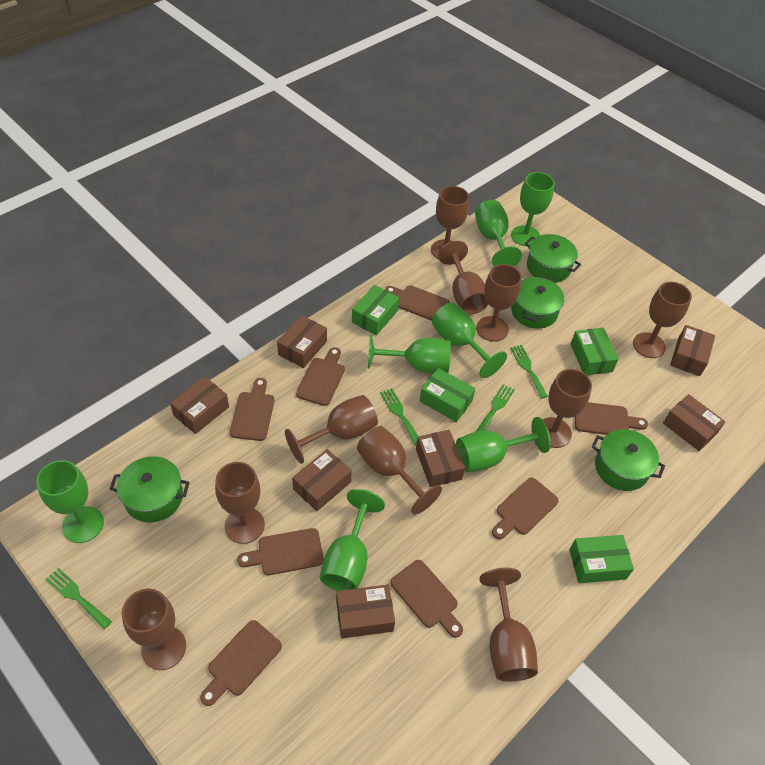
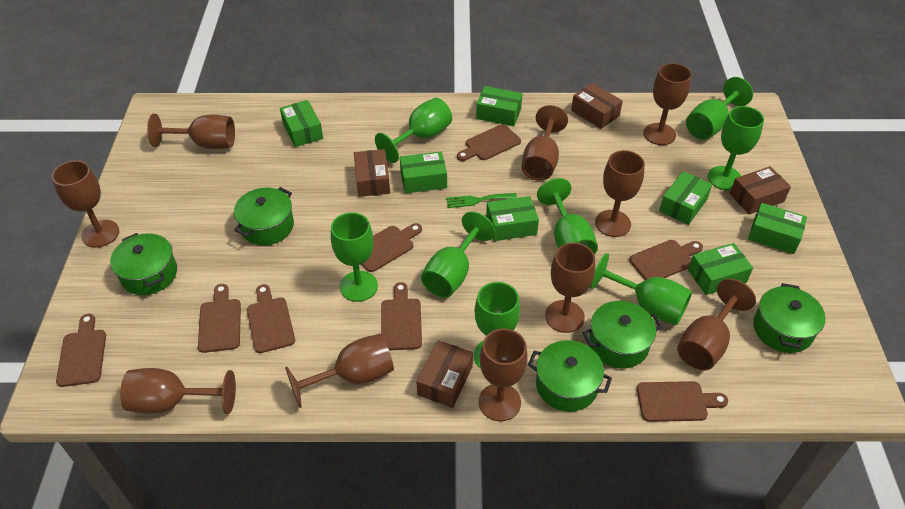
brown box: [170,376,229,434] [277,315,327,368] [292,449,352,511] [336,585,395,639] [416,430,465,487] [663,394,726,451] [670,325,715,376] = 7 -> [354,149,390,197] [416,340,473,408] [571,83,623,129] [730,166,791,214] = 4
green box: [352,285,399,335] [419,368,476,422] [569,535,634,583] [571,328,619,375] = 4 -> [280,100,323,147] [400,152,447,193] [476,86,522,126] [486,196,539,241] [659,171,712,225] [688,243,753,295] [748,203,807,254] = 7
green fork: [46,568,112,629] [380,388,418,446] [476,384,515,432] [510,345,548,399] = 4 -> [446,193,517,208] = 1
green goblet: [36,460,104,543] [320,489,385,591] [368,334,451,373] [432,302,507,378] [456,417,551,472] [475,200,522,267] [511,172,554,246] = 7 -> [331,212,378,302] [375,98,452,163] [421,212,495,298] [474,282,520,369] [537,178,598,255] [590,253,692,325] [686,77,753,140] [708,106,764,191] = 8
green pot: [110,456,190,523] [511,276,564,329] [525,234,581,283] [592,429,665,491] = 4 -> [110,233,177,295] [234,187,294,246] [528,340,612,412] [583,301,662,369] [753,283,826,353] = 5

